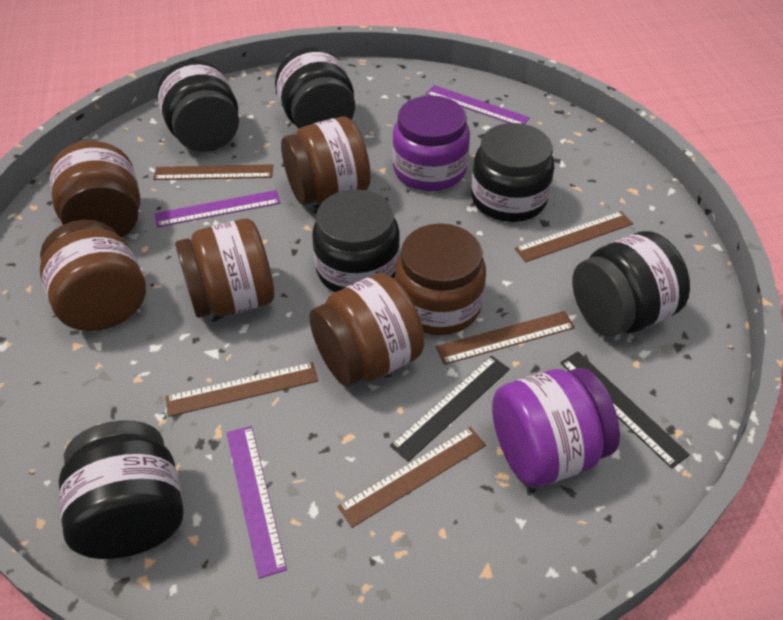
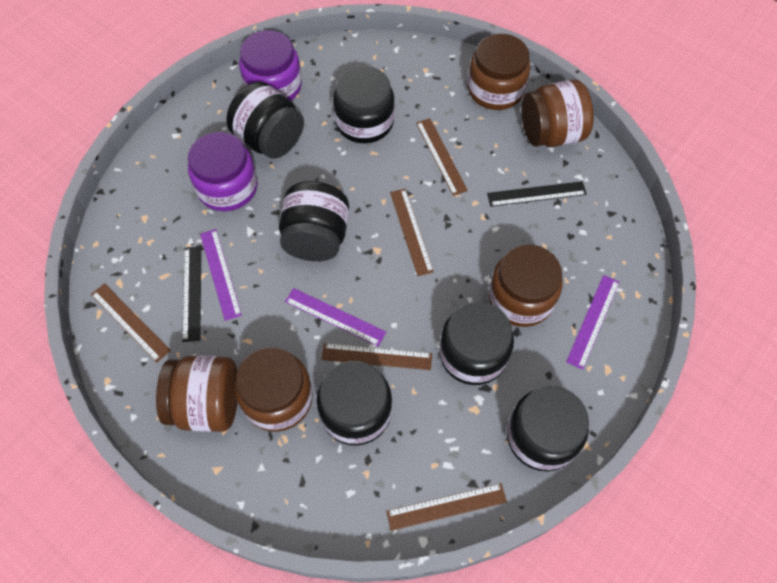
brown jar: [40,220,146,331] [49,141,140,238] [175,219,274,318] [281,117,371,205] [309,273,425,386] [395,223,486,335] = 6 -> [156,355,238,432] [235,347,313,431] [468,34,530,110] [489,245,563,327] [522,79,594,147] = 5

